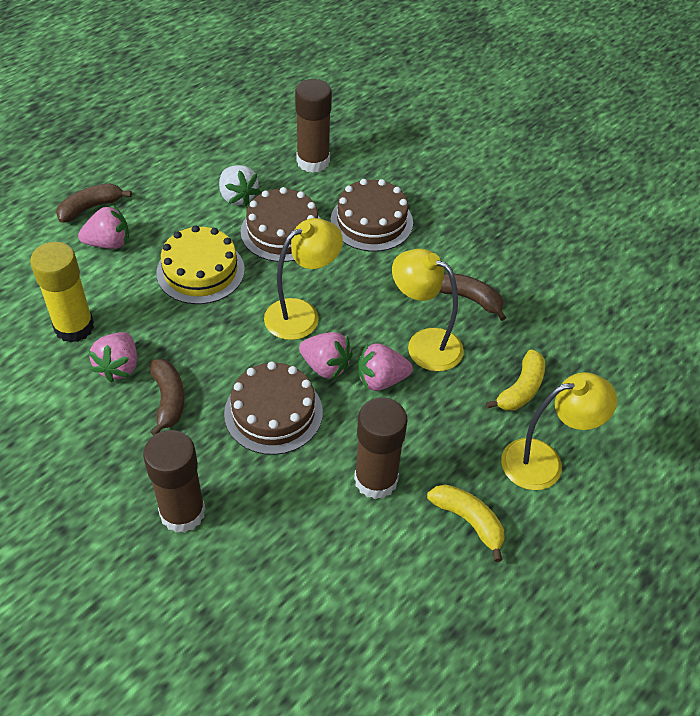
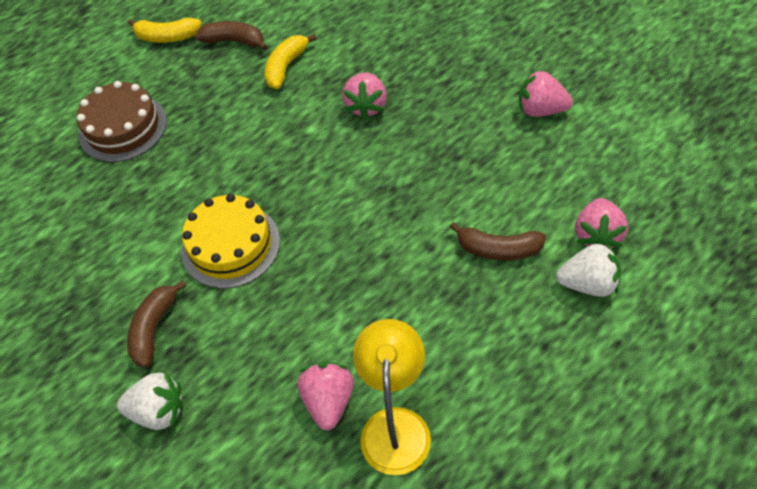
brown cake: [224,362,323,455] [241,187,321,262] [330,179,413,252] = 3 -> [77,81,167,162] = 1
brown glue stick: [143,430,205,533] [295,79,332,173] [354,397,408,499] = 3 -> none = 0
white strawberry: [219,165,260,206] = 1 -> [117,372,183,430] [556,243,621,297] = 2
yellow glue stick: [30,242,94,343] = 1 -> none = 0
yellow lamp: [264,218,343,340] [392,249,464,371] [501,372,617,490] = 3 -> [353,319,431,475] = 1

